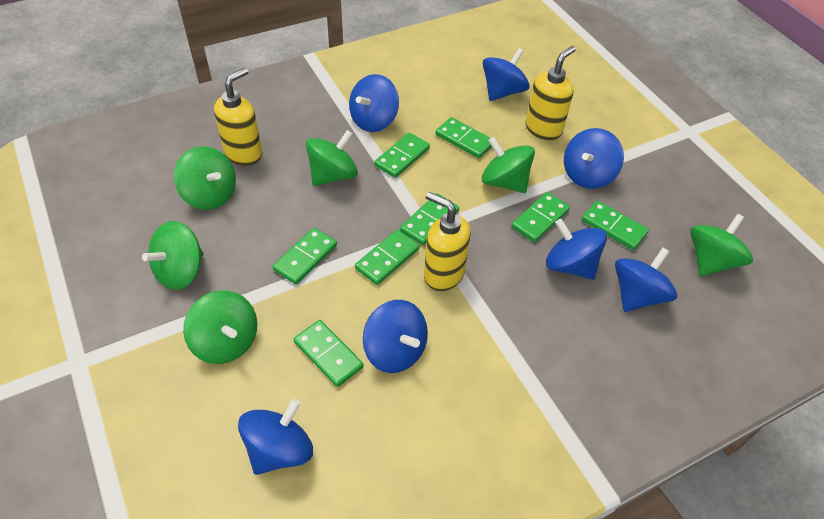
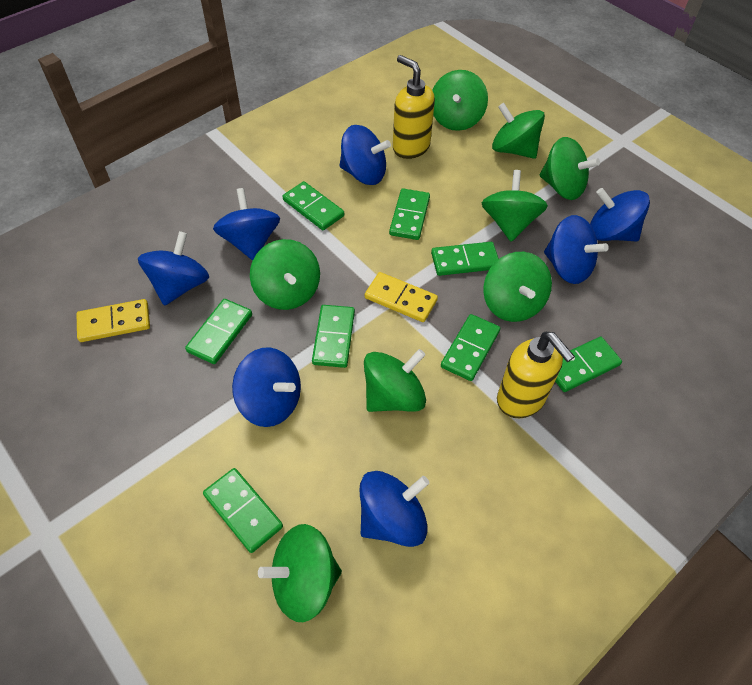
green spinning top: [142,221,203,290] [174,146,236,210] [183,290,257,364] [306,130,358,186] [482,137,535,193] [690,214,753,276] = 6 -> [250,239,320,310] [258,524,342,622] [364,349,426,412] [432,70,488,131] [482,170,548,242] [483,252,552,322] [492,103,545,159] [540,137,600,200] = 8
yellow domino: none = 0 -> [76,299,150,342] [365,272,438,322] = 2
yellow soap dispenser: [214,67,262,166] [424,192,471,291] [525,46,576,140] = 3 -> [393,55,435,159] [497,332,575,418] = 2

